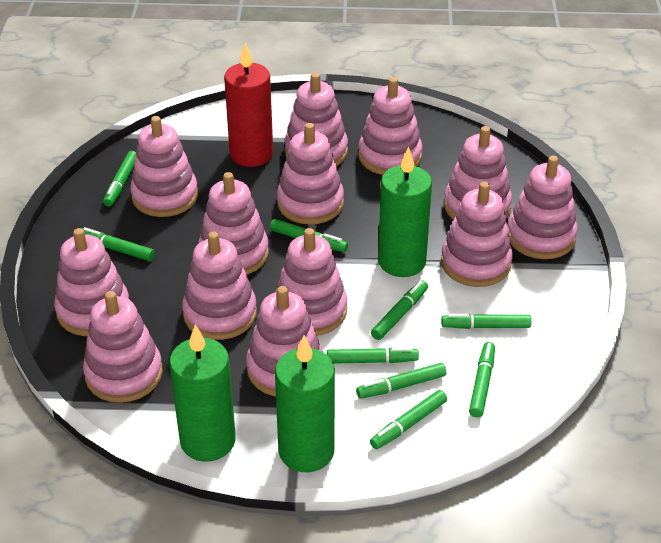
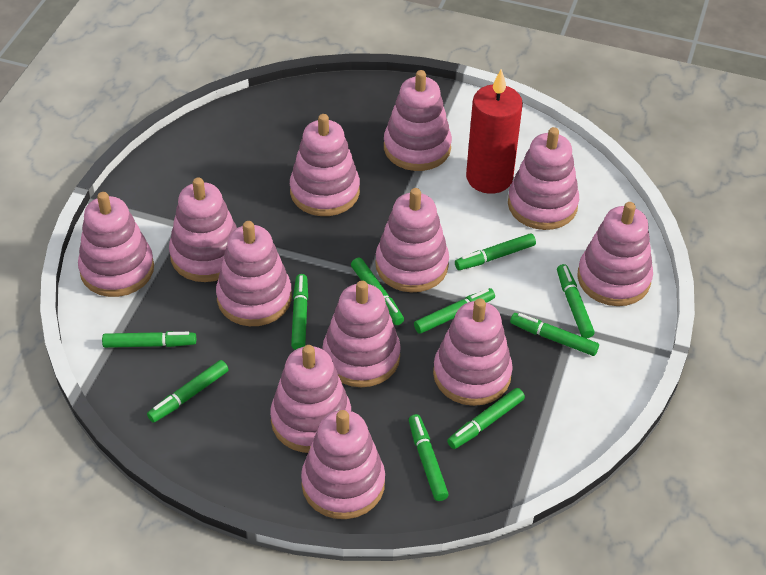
green candle: [169,324,236,462] [275,335,335,472] [378,147,432,277] = 3 -> none = 0
green marker: [81,227,155,261] [103,151,136,207] [270,219,348,252] [327,347,419,364] [356,363,447,399] [370,390,447,449] [371,280,428,340] [441,314,532,329] [469,342,495,418] = 9 -> [102,331,196,348] [147,360,229,423] [291,274,308,350] [351,258,404,325] [409,414,449,501] [414,288,495,334] [447,388,525,449] [455,233,536,270] [510,313,599,356] [557,264,594,338] = 10
pink stacking toy: [54,228,129,336] [83,291,163,403] [130,116,198,217] [182,232,257,340] [198,172,269,275] [246,286,323,397] [276,228,347,336] [277,123,344,225] [284,73,348,166] [358,77,422,175] [441,182,513,287] [444,126,512,220] [508,156,578,259] = 13 -> [78,192,154,297] [169,177,237,282] [216,221,292,326] [270,345,351,453] [290,114,360,216] [301,410,385,519] [323,280,401,387] [375,188,449,292] [384,70,452,171] [433,299,513,406] [508,127,579,230] [577,202,653,306] = 12

